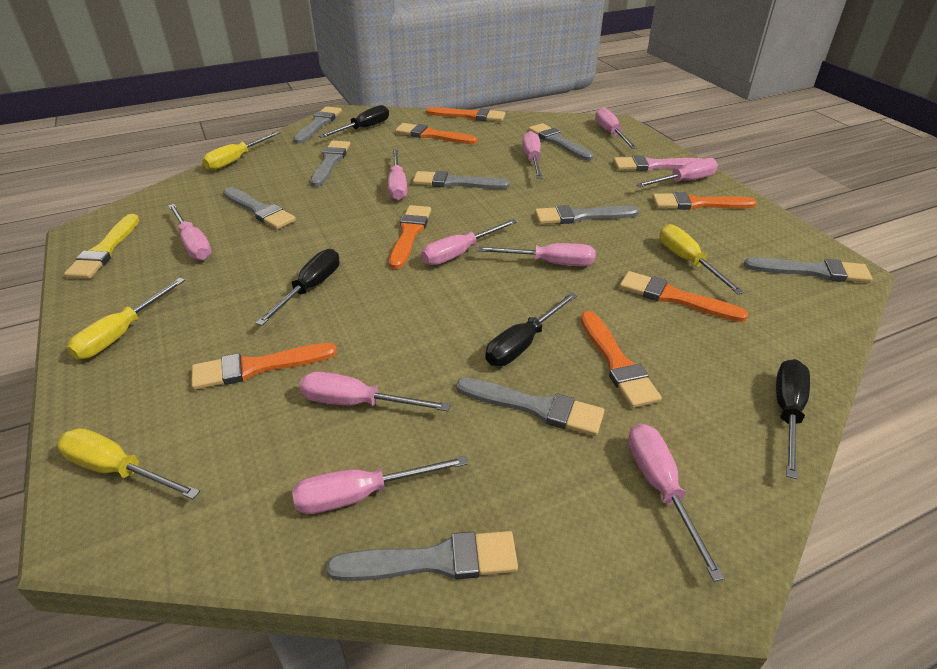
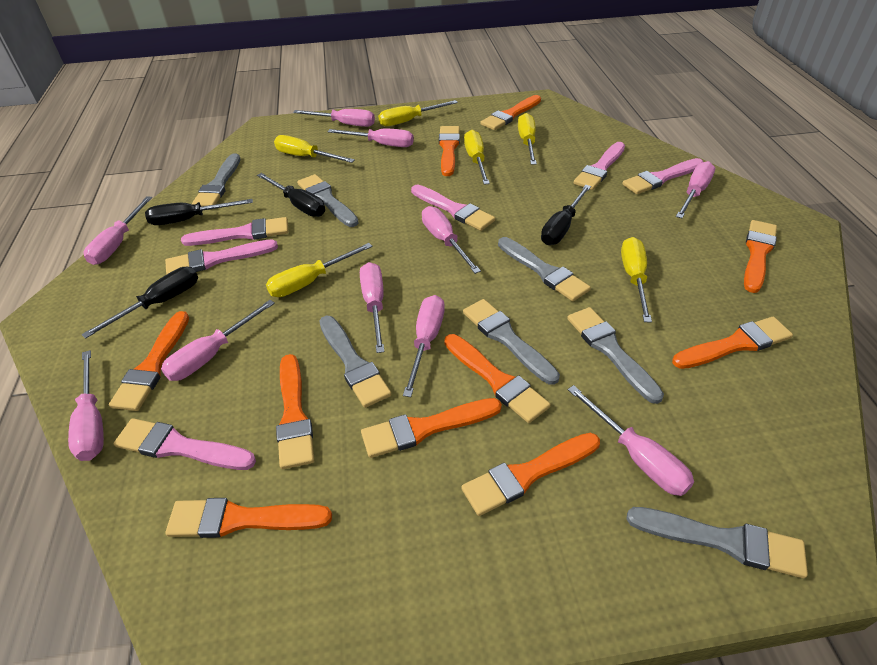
grey brush: [223,187,296,229] [293,106,342,144] [310,141,350,187] [326,531,518,581] [413,171,510,189] [456,378,604,436] [528,123,594,161] [535,205,639,224] [744,257,873,283] = 9 -> [192,153,240,207] [297,174,359,227] [319,315,391,408] [463,299,560,385] [498,237,591,301] [567,307,664,404] [626,507,808,578] = 7
orange brush: [191,343,337,390] [389,205,431,269] [395,123,478,144] [426,107,506,122] [580,311,662,408] [619,271,749,322] [652,192,757,210] = 7 -> [109,311,189,411] [165,498,332,538] [276,354,314,469] [361,398,502,458] [439,126,460,176] [444,334,550,423] [461,433,600,516] [481,95,541,130] [672,317,793,369] [744,220,777,293] = 10
pink brush: [613,155,703,171] = 1 -> [114,418,256,470] [165,239,278,275] [181,217,288,246] [411,185,495,231] [574,142,625,190] [622,158,703,194] = 6
yellow brush: [64,214,139,279] = 1 -> none = 0
yellow screwdriver: [57,428,200,499] [67,278,185,359] [202,131,280,170] [659,224,744,294] = 4 -> [266,243,373,297] [274,135,355,163] [378,100,458,126] [464,130,490,185] [518,113,537,165] [621,237,652,323] = 6

